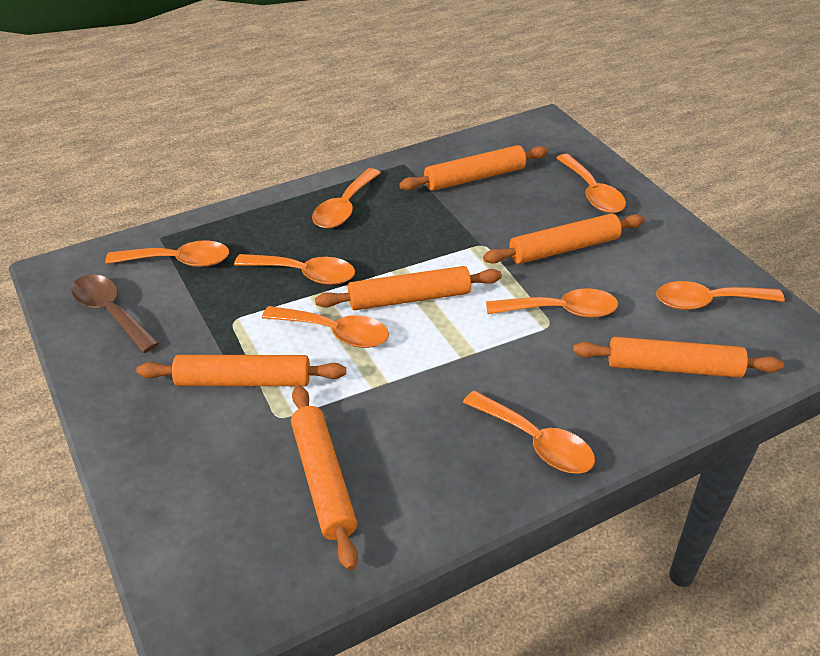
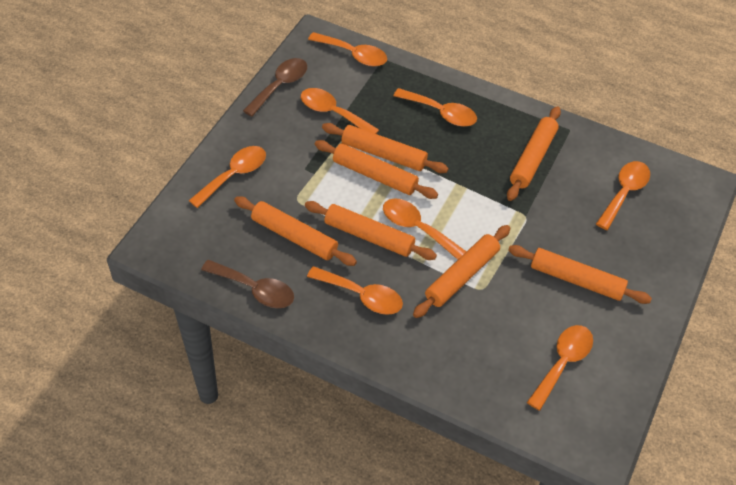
brown spoon: [71,274,159,353] = 1 -> [201,260,294,308] [243,58,307,117] = 2
orange rolling pin: [136,355,346,386] [291,385,358,570] [315,266,502,310] [399,145,548,191] [483,214,645,264] [573,337,784,378] = 6 -> [234,196,357,266] [305,201,437,260] [315,140,438,199] [322,123,449,173] [413,225,510,318] [507,106,561,201] [508,245,652,304] = 7

